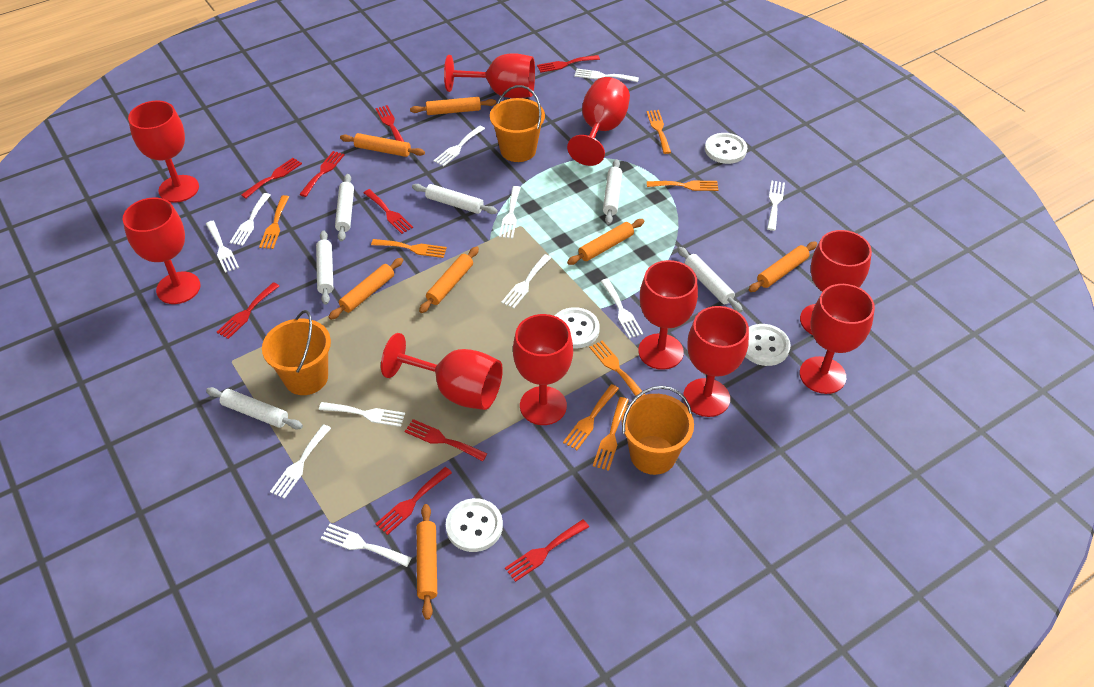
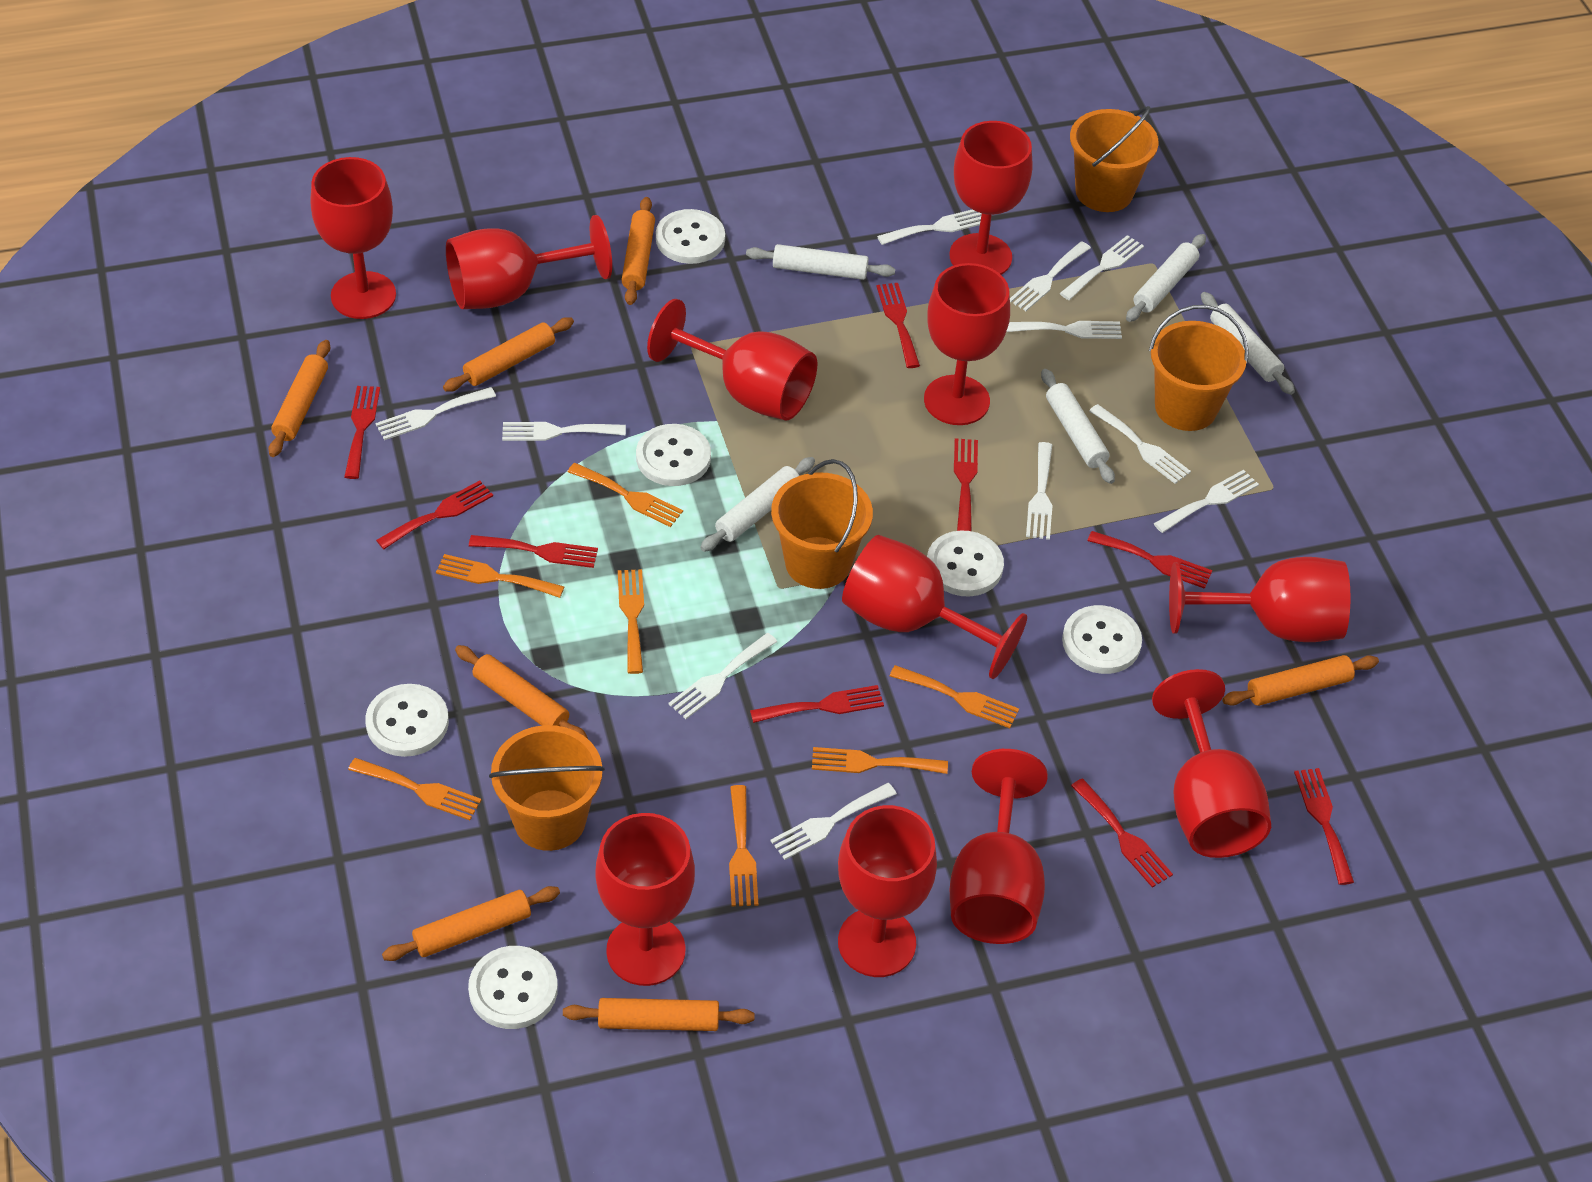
orange bucket: [262,310,331,395] [490,85,545,162] [622,386,694,475] = 3 -> [489,725,605,851] [771,459,873,589] [1070,106,1159,212] [1149,305,1249,431] = 4
red goblet: [123,197,200,304] [128,100,199,203] [381,333,503,410] [444,53,535,98] [513,314,573,425] [567,77,630,166] [638,260,698,370] [683,306,749,417] [800,230,872,334] [800,284,875,394] = 10 -> [310,157,396,319] [446,215,612,309] [595,813,695,986] [647,299,817,421] [838,805,937,977] [842,535,1027,679] [924,263,1010,425] [949,121,1032,275] [950,749,1048,944] [1152,669,1271,858] [1169,557,1350,642] = 11
white button: [446,498,503,552] [555,307,600,349] [705,133,747,164] [745,324,791,366] = 4 -> [365,684,449,757] [468,946,558,1029] [636,424,711,486] [656,209,725,264] [927,530,1004,596] [1062,605,1142,674] = 6
white rolling pin: [206,387,303,429] [316,230,333,305] [335,174,354,241] [412,184,498,214] [603,159,622,224] [678,247,743,313] = 6 -> [700,457,815,552] [746,244,895,280] [1041,369,1115,484] [1126,234,1206,322] [1201,292,1295,395] = 5

